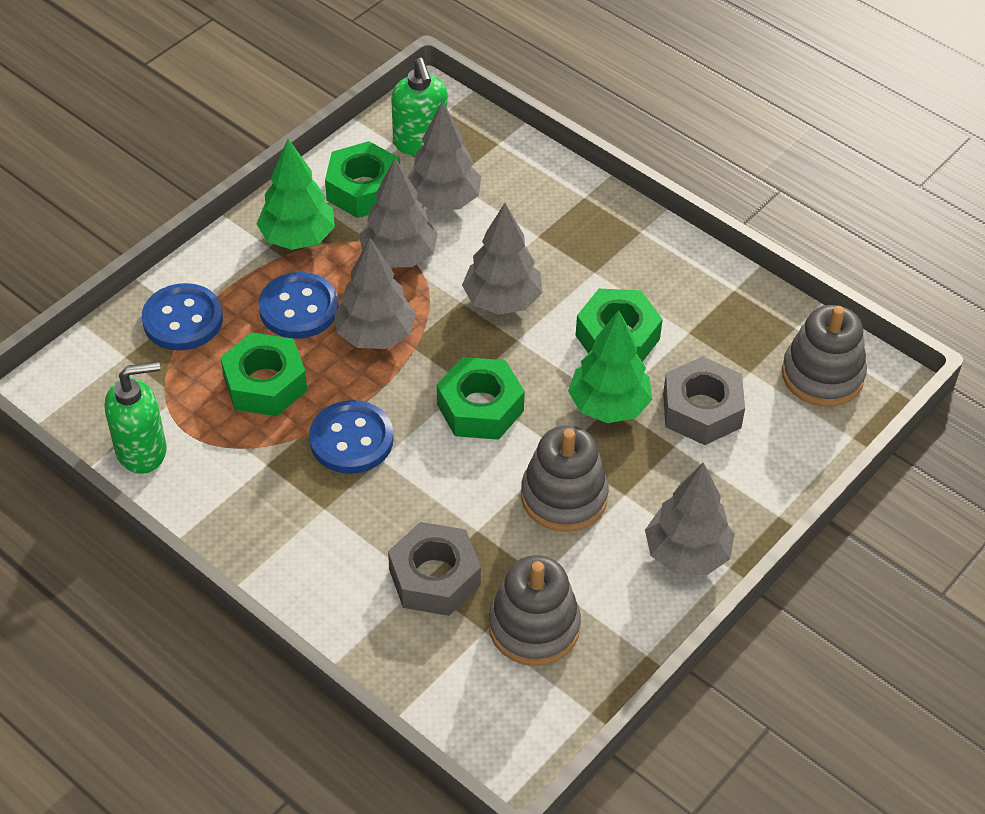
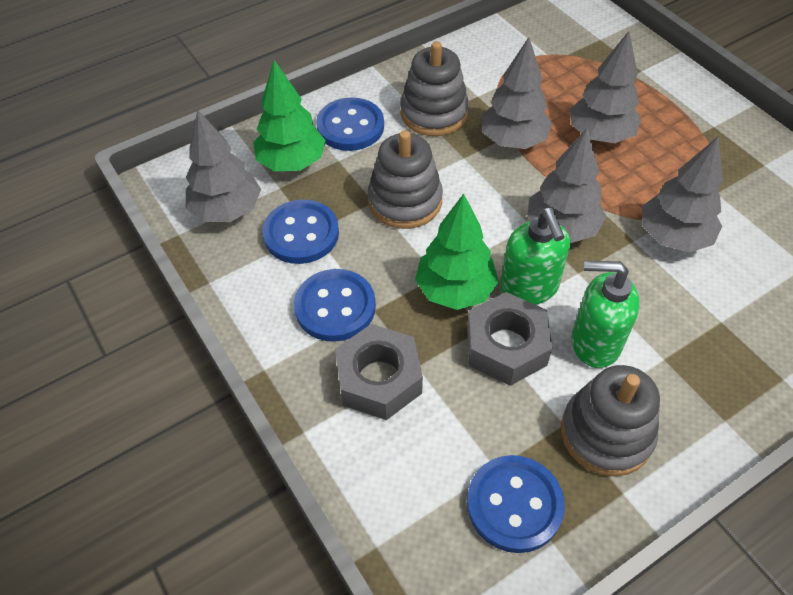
blue button: [142,283,223,350] [258,272,339,339] [309,400,394,474] = 3 -> [262,199,339,264] [294,269,376,342] [316,97,384,151] [467,455,565,553] = 4
green nut: [220,332,307,416] [325,141,400,218] [437,357,525,440] [576,289,663,362] = 4 -> none = 0

